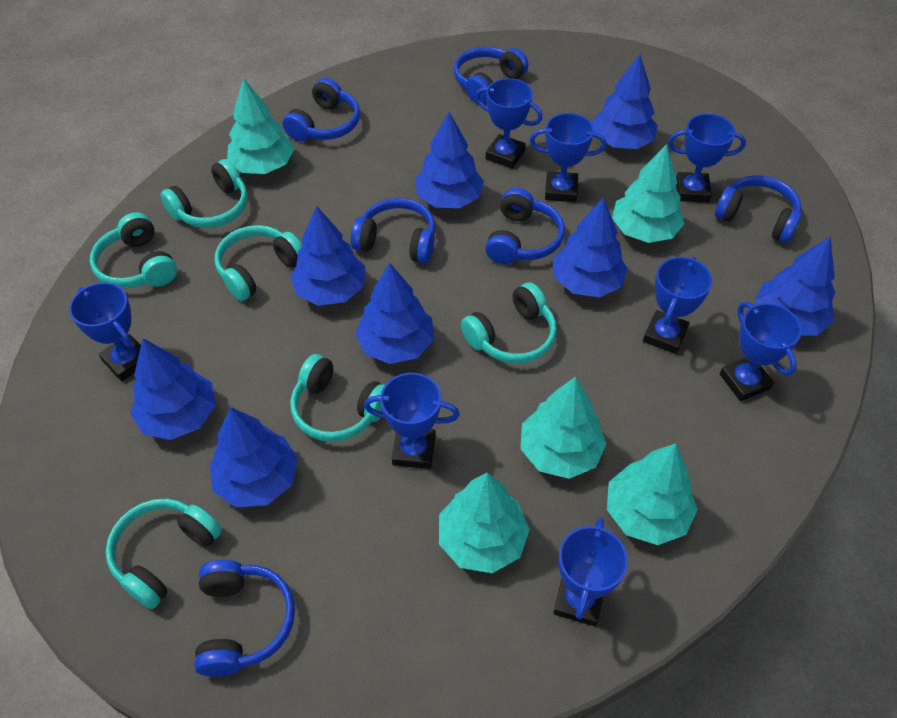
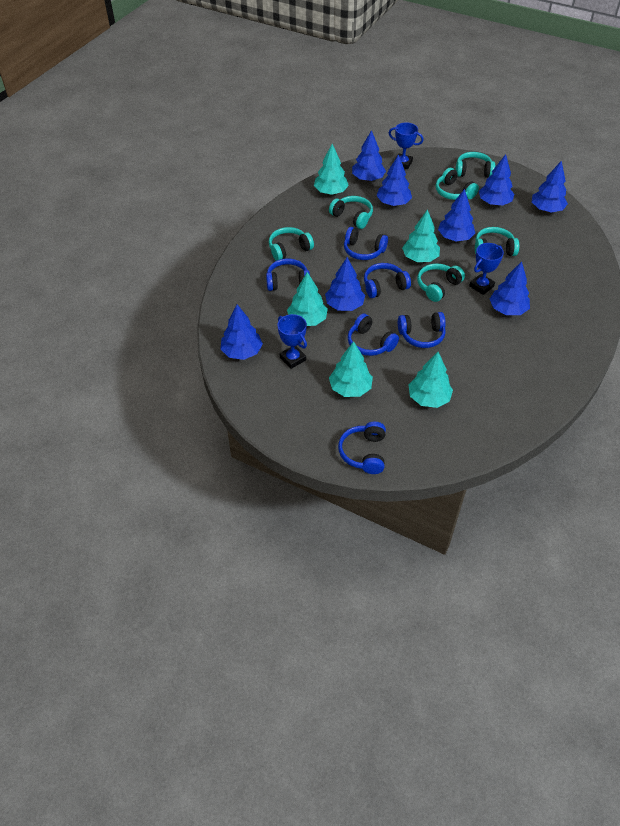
blue trophy: [69,282,141,381] [364,373,460,469] [475,78,542,169] [530,113,606,202] [554,517,628,626] [643,257,712,354] [668,114,746,203] [720,302,802,401] = 8 -> [277,314,307,369] [389,122,424,169] [469,243,504,295] = 3

